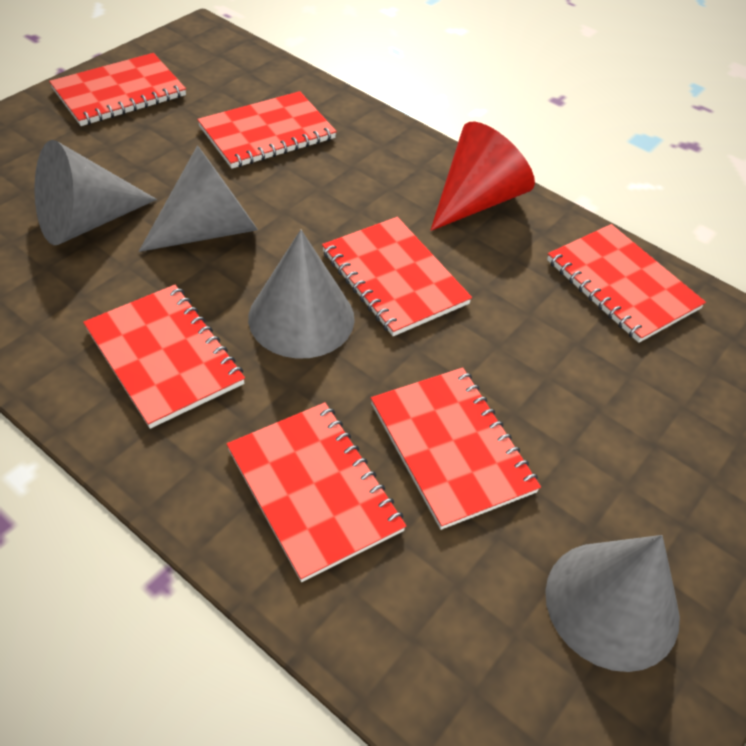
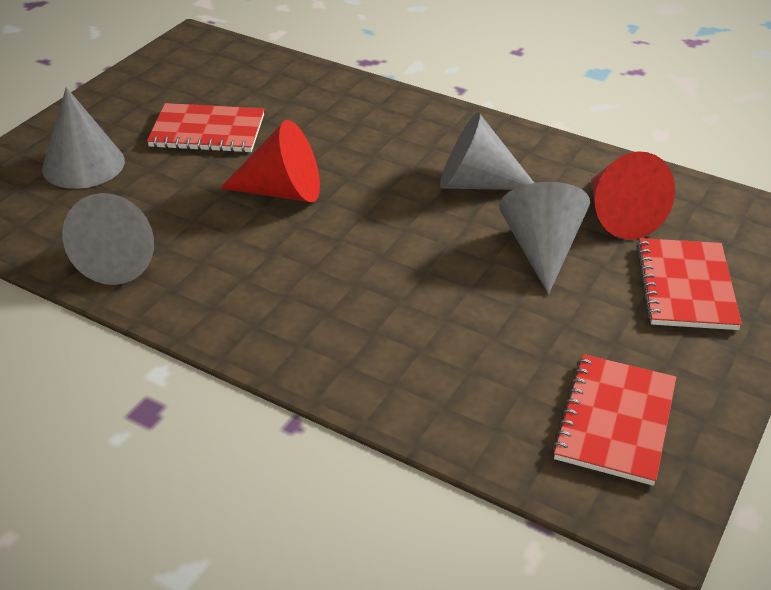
red cone: [430,121,535,231] = 1 -> [220,120,320,202] [591,151,675,239] = 2
red notebook: [49,53,186,126] [83,285,245,429] [197,91,337,169] [227,402,406,582] [322,217,472,336] [371,367,541,530] [547,224,706,343] = 7 -> [147,103,264,153] [552,354,676,486] [636,238,742,330] = 3

